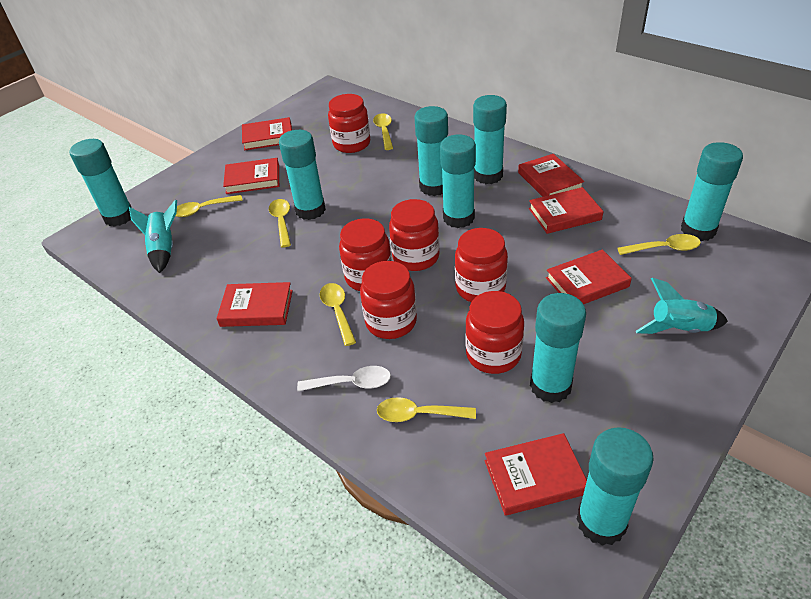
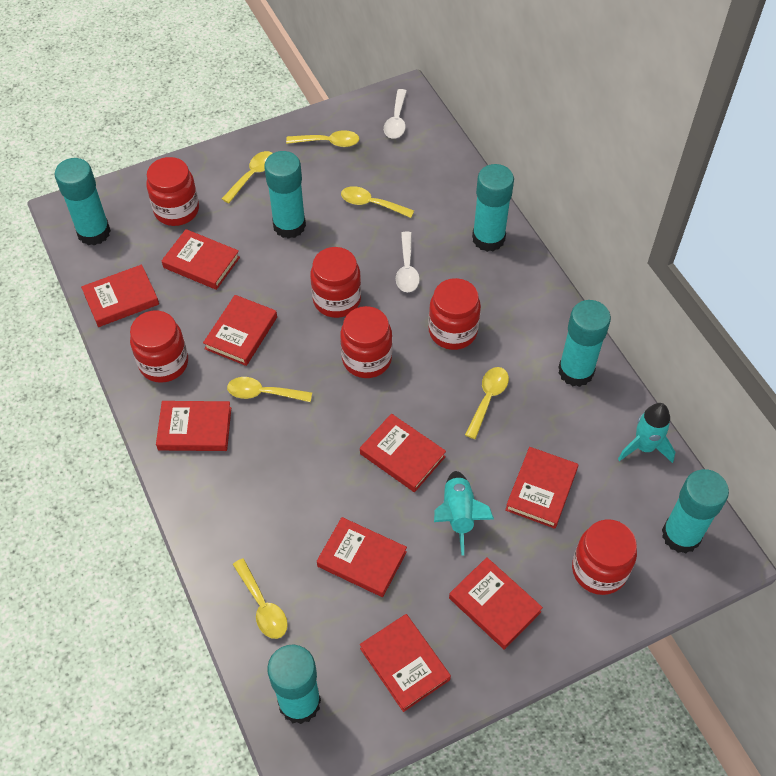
red book: [217,282,293,327] [223,158,279,194] [242,117,292,151] [485,433,587,516] [518,154,584,197] [529,187,604,234] [546,249,632,304] = 7 -> [81,265,159,327] [156,401,231,451] [162,229,240,290] [203,295,277,366] [317,517,407,597] [360,414,446,492] [360,614,451,712] [449,557,543,650] [505,447,578,529] = 9
turquoise glue stick: [70,139,132,227] [279,130,326,220] [415,106,448,196] [440,135,476,228] [473,95,507,184] [530,293,586,403] [577,427,654,546] [681,142,743,241] = 8 -> [54,158,111,246] [264,151,306,239] [267,644,321,724] [472,164,514,252] [558,300,611,387] [662,469,729,554] = 6
white spoon: [297,366,391,391] = 1 -> [384,89,407,139] [396,232,420,292] = 2

